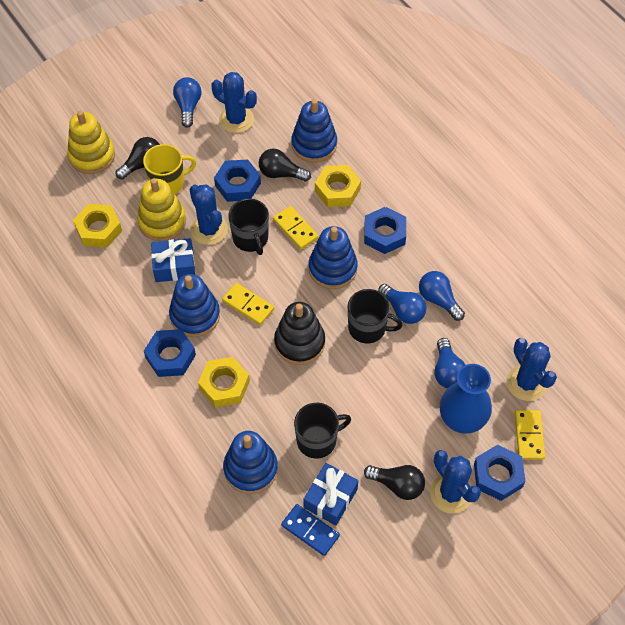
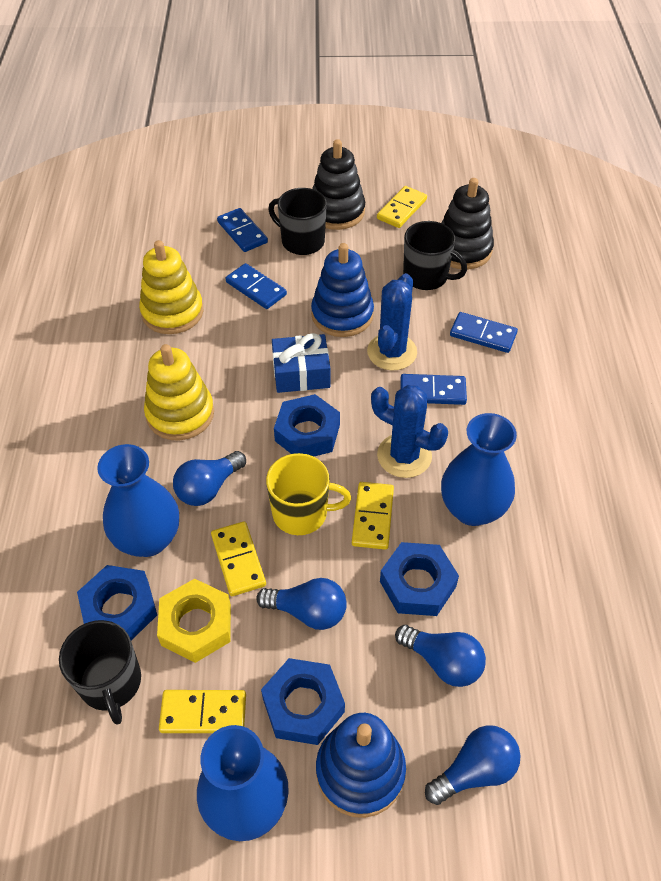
black light bulb: [116,137,160,180] [259,149,311,181] [364,465,425,500] = 3 -> none = 0
black stacking toy: [274,302,325,365] = 1 -> [312,139,365,230] [441,178,494,270] = 2
blue cactus: [189,184,228,245] [211,72,257,133] [430,450,481,514] [507,338,557,401] = 4 -> [367,273,417,370] [371,385,448,478] = 2
blue domino: [281,504,340,556] = 1 -> [217,208,268,252] [225,263,287,309] [401,374,467,405] [450,312,518,353] = 4
blue gift: [151,238,195,282] [303,463,358,526] = 2 -> [272,333,330,393] = 1
blue stacking toy: [169,274,220,337] [223,431,278,494] [291,99,337,163] [309,226,358,289] = 4 -> [311,243,374,337] [316,713,406,818] = 2
blue vase: [440,364,492,434] = 1 -> [97,444,179,557] [197,725,289,841] [441,413,517,526] = 3
yellow domino: [222,283,274,325] [273,206,319,249] [515,410,545,460] = 3 -> [159,690,246,733] [211,521,266,596] [352,482,394,550] [377,186,427,228] = 4
yellow nut: [73,204,122,247] [198,357,250,407] [315,165,361,207] = 3 -> [157,579,231,663] = 1

